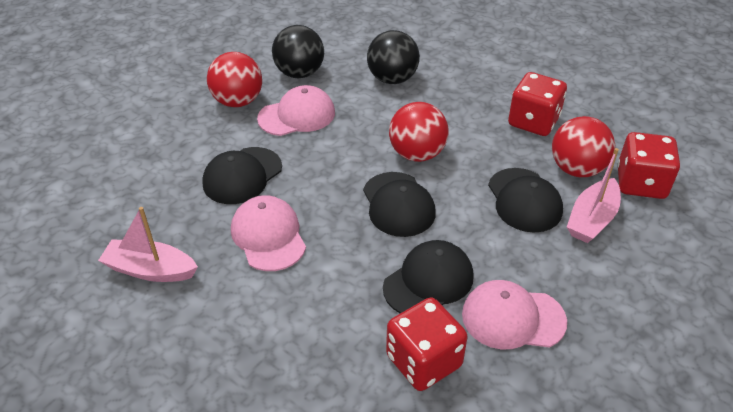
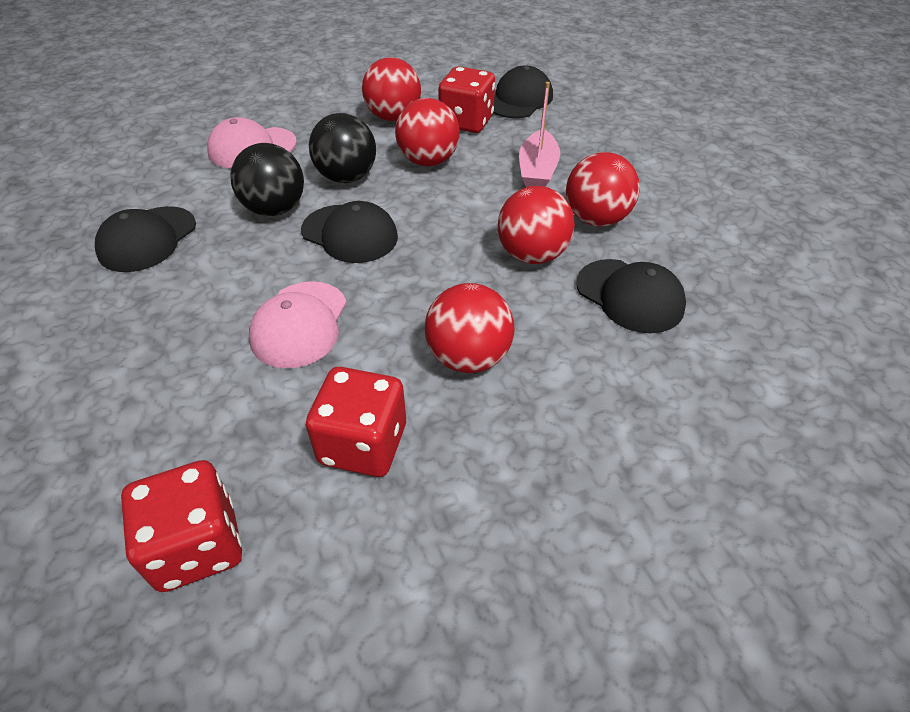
pink boat: [98,207,198,282] [567,148,621,243] = 2 -> [519,82,560,187] = 1
pink cap: [231,195,306,271] [257,85,335,136] [462,280,567,349] = 3 -> [207,117,297,168] [249,281,347,368] = 2
red ball: [207,52,262,107] [389,102,449,162] [552,116,615,177] = 3 -> [362,57,421,121] [395,98,460,166] [425,283,514,373] [498,186,575,264] [566,152,640,226] = 5

